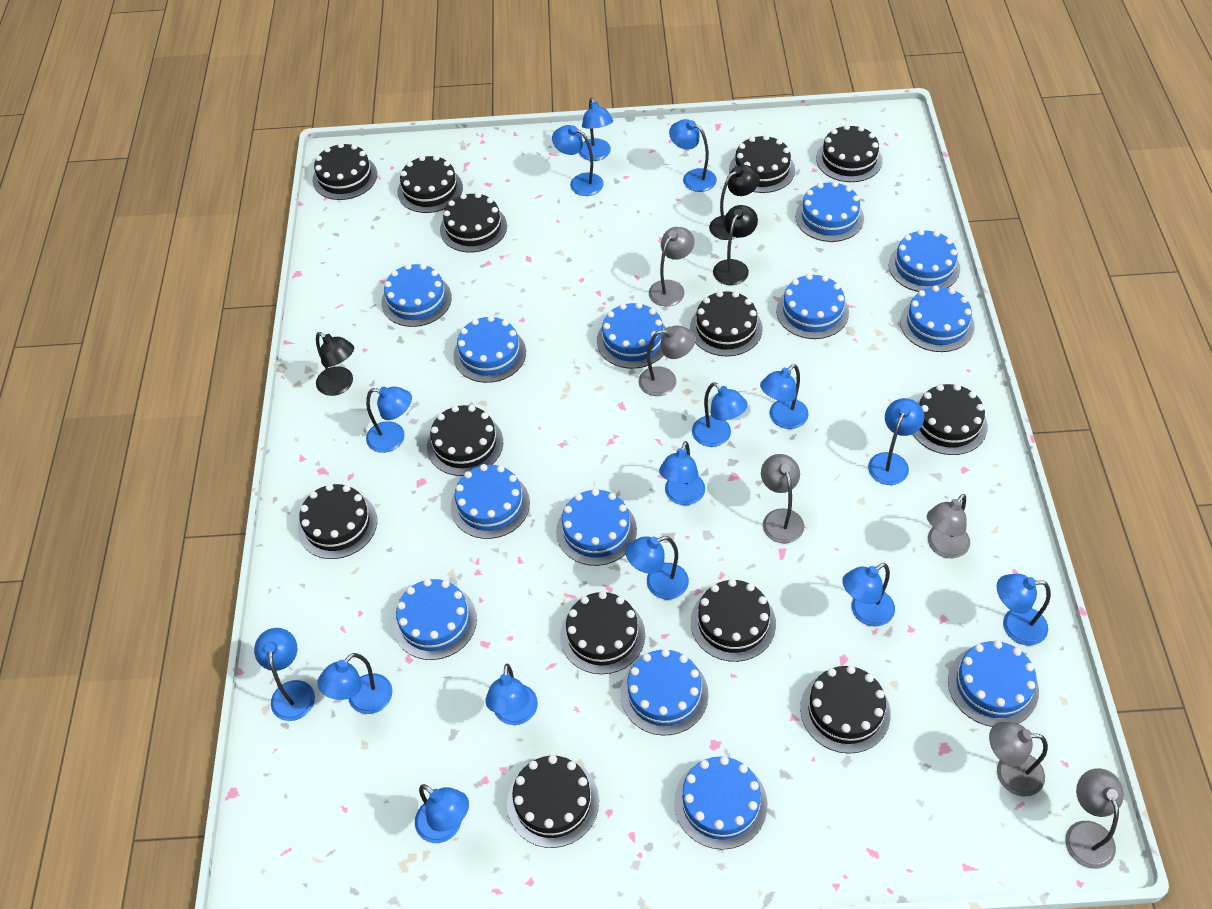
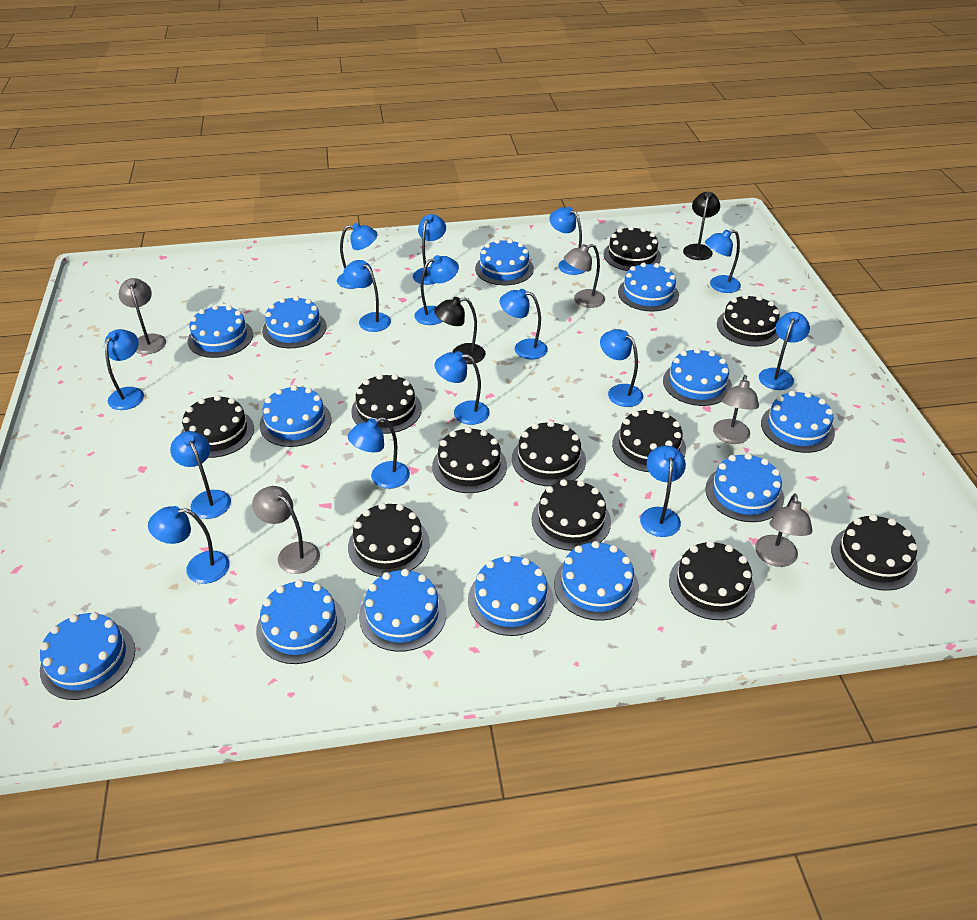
black cake: [298,484,377,559] [313,143,377,200] [397,155,463,213] [427,405,503,476] [440,192,507,252] [507,755,599,848] [560,591,645,674] [690,291,763,356] [691,579,776,662] [729,135,795,193] [800,666,891,754] [816,124,882,182] [913,384,988,455] = 13 -> [181,395,254,458] [348,503,430,577] [351,374,422,434] [432,427,507,493] [512,421,586,486] [532,479,611,551] [603,226,661,271] [612,408,686,472] [669,541,755,620] [717,294,780,347] [831,514,918,591] = 11
black lamp: [316,332,354,396] [709,165,760,240] [713,205,758,285] = 3 -> [434,297,485,364] [683,192,720,260] = 2
grey lamp: [639,325,695,396] [649,227,695,307] [761,454,804,544] [927,494,970,558] [989,722,1048,796] [1065,768,1124,869] = 6 -> [119,278,166,354] [252,486,320,574] [564,244,605,308] [713,375,759,444] [755,494,813,567] = 5

